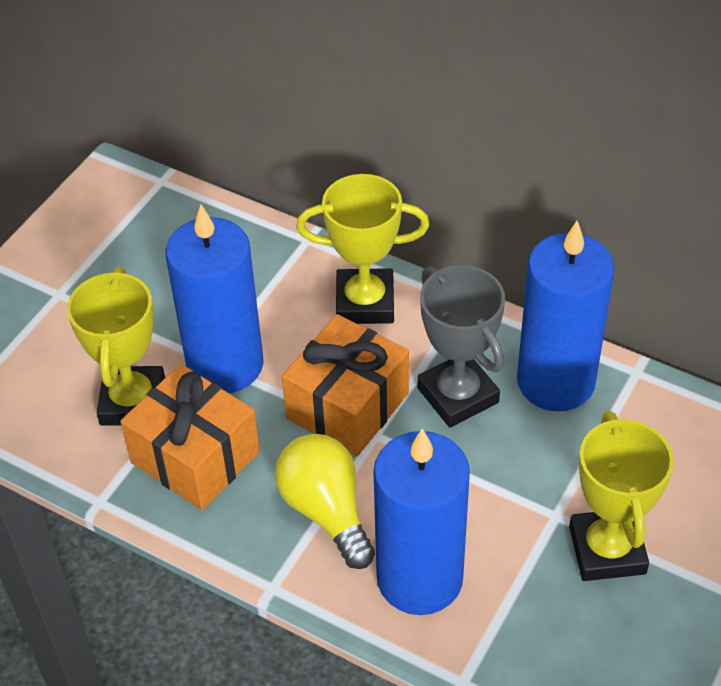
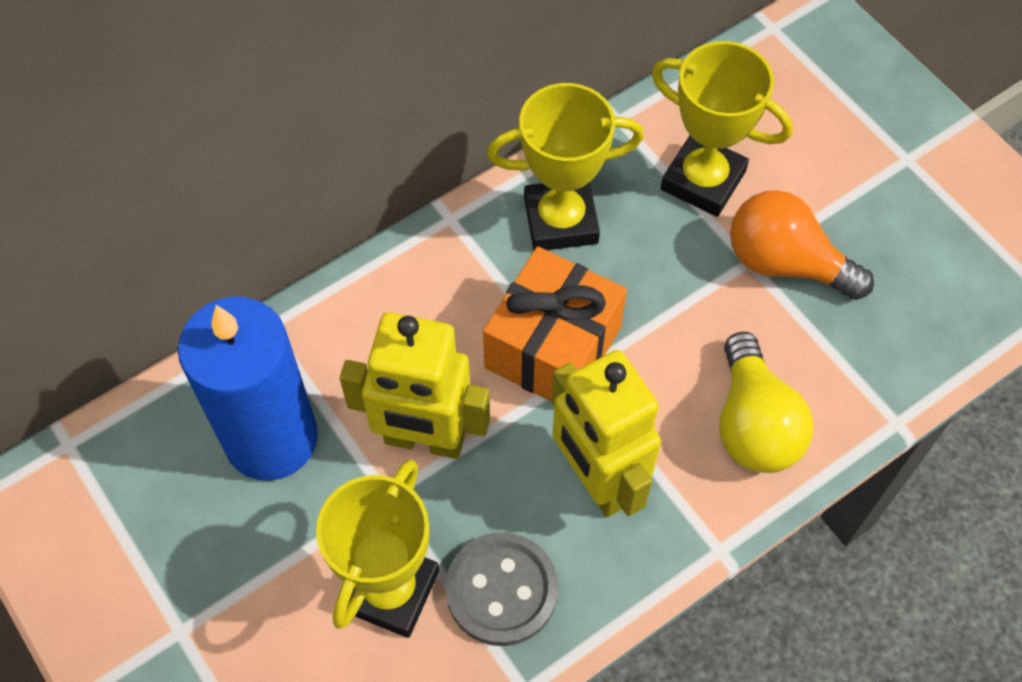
blue candle: [166,204,264,393] [373,428,470,615] [517,221,615,411] = 3 -> [178,297,318,481] = 1
grey button: none = 0 -> [445,532,558,646] = 1
grey trophy: [417,265,505,428] = 1 -> none = 0
orange gift: [120,364,260,510] [282,314,409,457] = 2 -> [483,246,627,401] = 1
orange light bulb: none = 0 -> [730,190,874,300] = 1
yellow robot: none = 0 -> [340,312,490,459] [551,350,661,517] = 2

